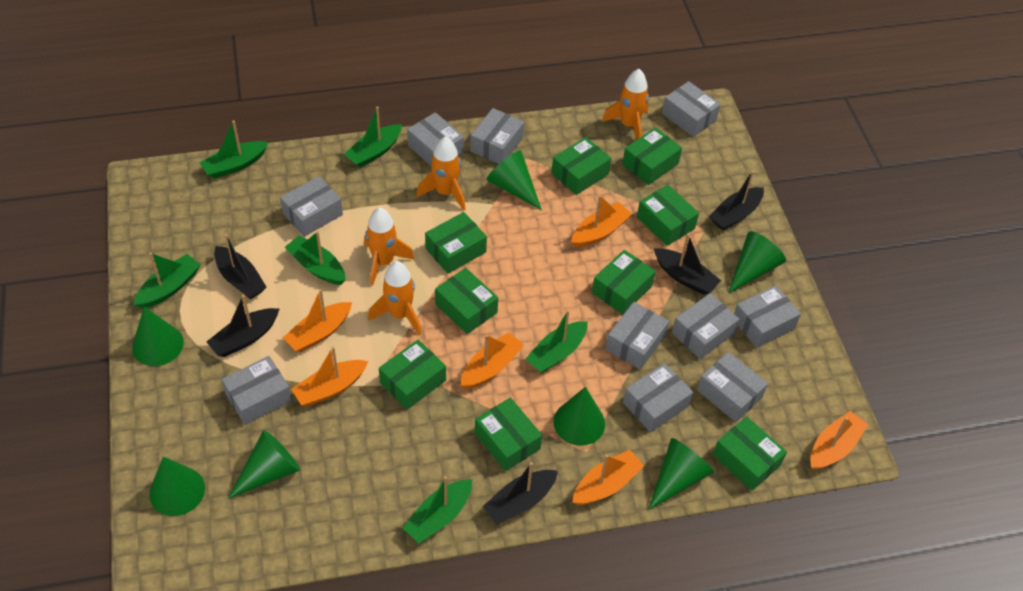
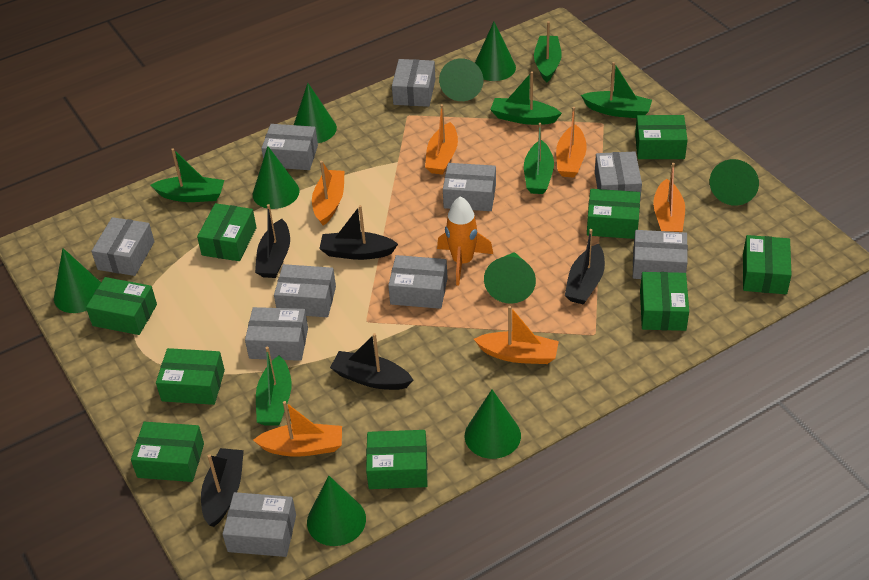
green cone: [132,307,184,366] [149,456,205,516] [228,430,300,499] [486,150,542,210] [554,387,605,446] [648,438,714,510] [728,231,786,293] = 7 -> [54,248,101,313] [253,146,299,209] [294,83,337,143] [307,475,366,546] [439,58,483,101] [465,390,521,459] [475,22,516,81] [484,252,536,304] [710,159,759,206] = 9
orange rocket: [364,207,414,286] [368,261,421,335] [416,136,466,211] [602,69,649,140] = 4 -> [437,196,493,286] = 1

